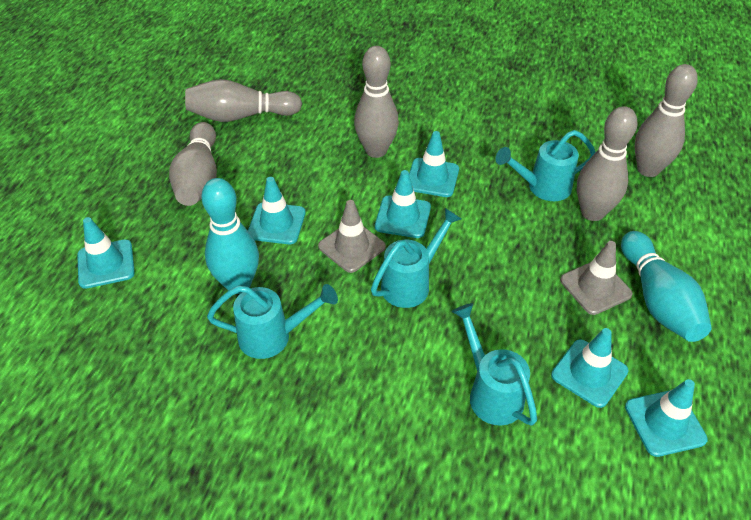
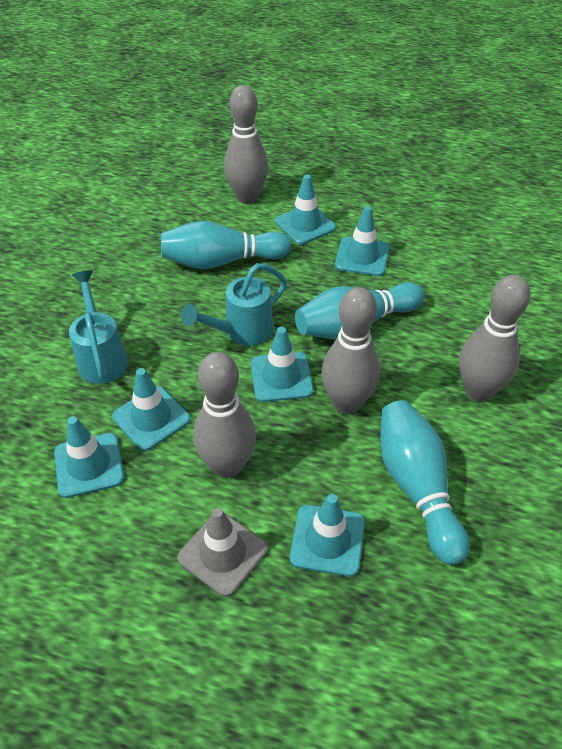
grey bowling pin: [169,122,217,206] [185,79,302,122] [354,46,399,158] [577,106,638,221] [635,64,698,177] = 5 -> [193,352,256,478] [224,85,268,204] [321,287,380,414] [459,275,531,402] = 4
grey traffic cone: [318,200,386,273] [560,241,633,315] = 2 -> [177,508,268,597] = 1
turquoise bowling pin: [201,178,259,294] [621,231,712,342] = 2 -> [161,221,291,269] [295,282,425,339] [381,400,469,565] = 3
turquoise watering can: [207,284,338,359] [371,208,461,308] [452,303,537,426] [495,130,596,201] = 4 -> [69,270,128,384] [181,263,287,346] = 2

